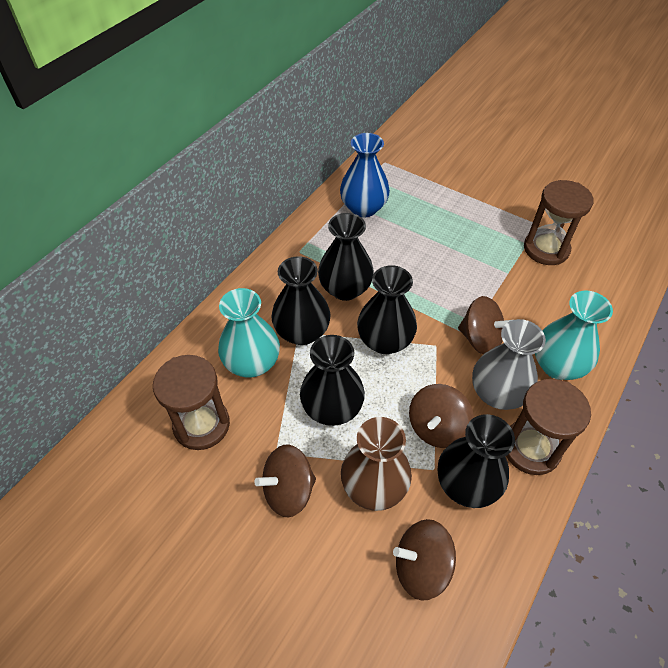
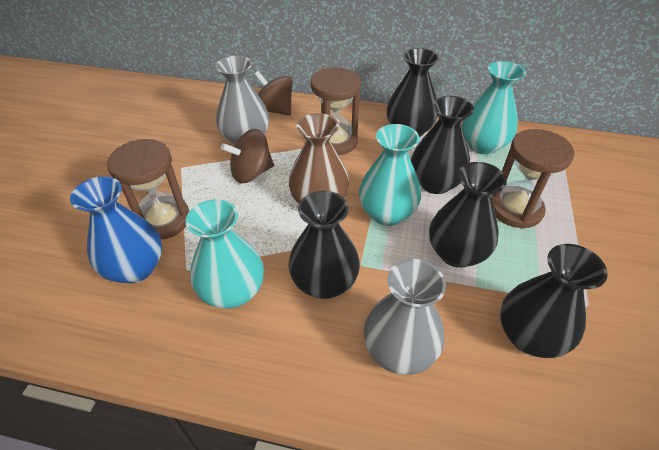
brown spinning top: [254,445,316,517] [393,519,456,601] [409,384,474,448] [458,296,512,354] = 4 -> [221,129,274,183] [254,71,293,116] = 2
grey vase: [472,319,546,410] = 1 -> [216,56,269,145] [364,259,446,375] = 2
turquoise vase: [218,288,280,378] [535,291,613,380] = 2 -> [186,199,264,309] [359,124,421,226] [462,61,526,155] = 3

